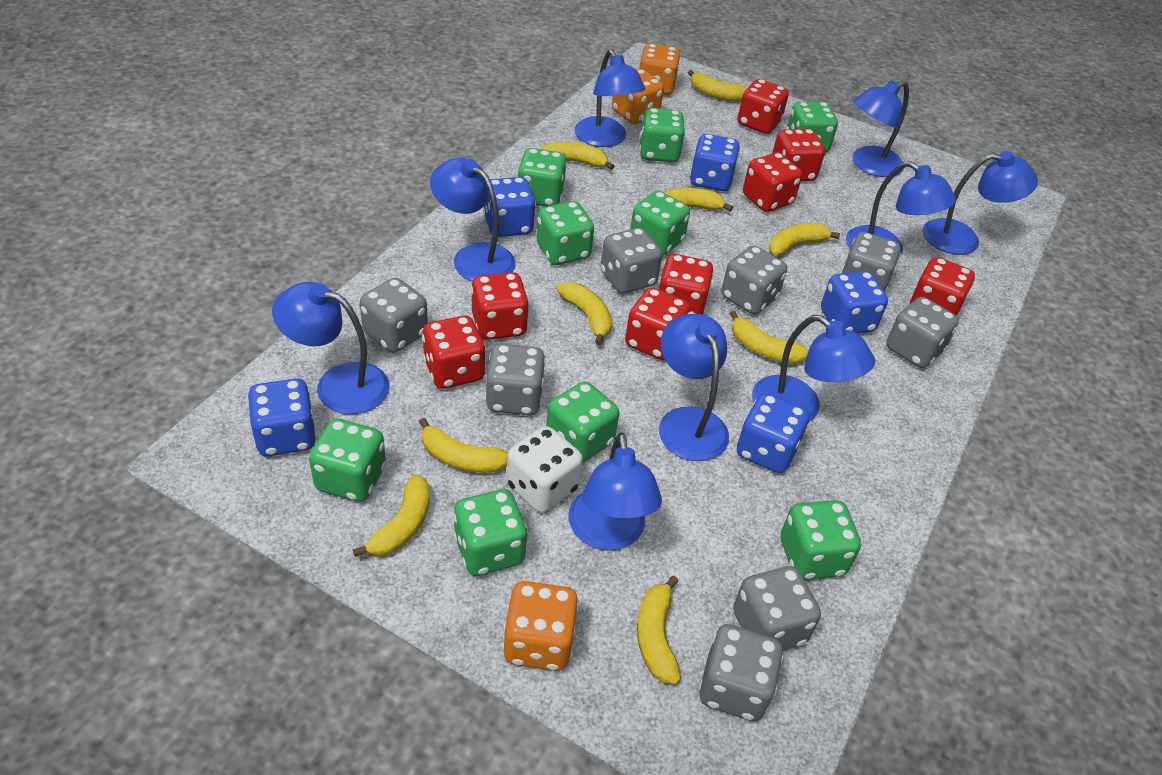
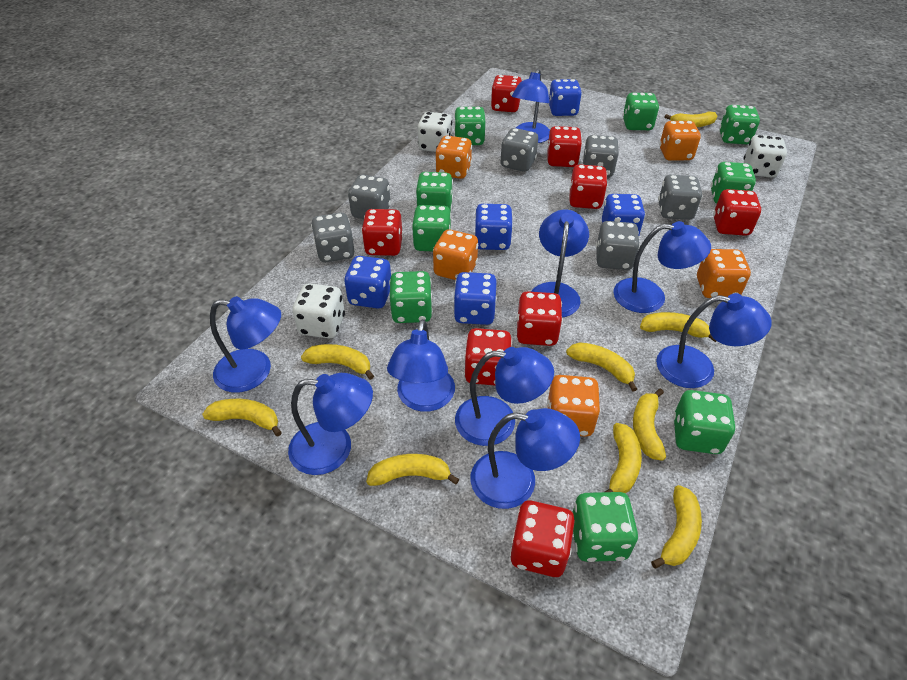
grey dice: [360,278,428,353] [485,344,546,415] [601,228,662,294] [699,624,783,721] [721,246,787,314] [733,566,821,651] [841,232,901,292] [886,297,959,368] = 8 -> [311,213,355,262] [348,175,391,219] [500,128,538,172] [582,135,619,177] [596,221,640,270] [658,175,703,220] = 6
orange dice: [503,581,579,671] [612,69,664,124] [639,44,680,95] = 3 -> [433,229,478,280] [436,136,472,179] [547,375,601,437] [659,121,701,161] [697,249,751,298] = 5
white dice: [506,426,583,513] = 1 -> [292,283,345,338] [417,112,452,152] [743,135,787,177] = 3

